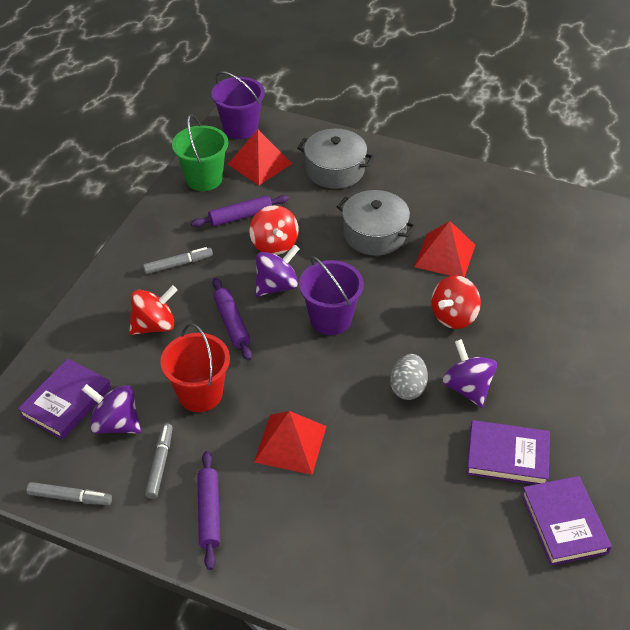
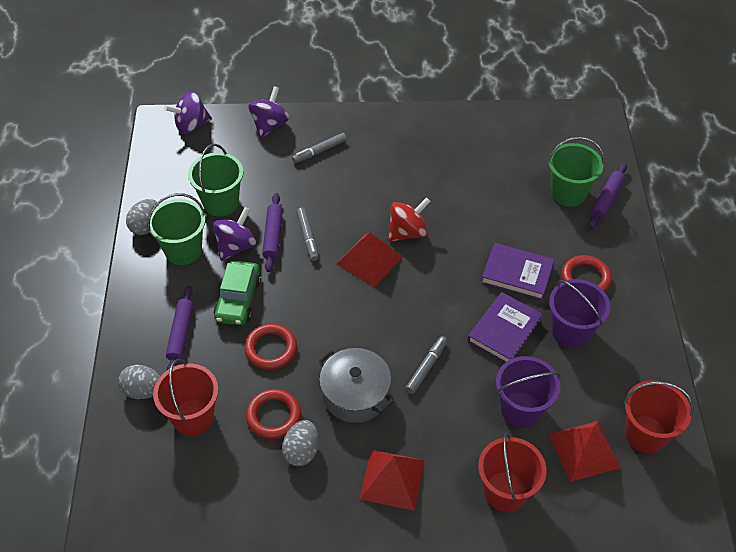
green bucket: [172,114,228,191] = 1 -> [147,193,205,265] [188,144,243,216] [547,137,604,207] = 3
green car: none = 0 -> [214,260,261,325] = 1
grey egg: [390,354,428,400] = 1 -> [118,365,160,399] [126,199,159,235] [282,420,319,466] = 3
grey pot: [297,129,374,189] [337,190,416,256] = 2 -> [318,348,394,423] = 1
purple book: [18,358,111,440] [467,420,550,485] [521,476,612,566] = 3 -> [467,292,543,363] [481,243,555,300] = 2
red bucket: [160,323,230,412] = 1 -> [153,359,219,436] [478,433,547,512] [624,380,694,453] = 3
red ring: none = 0 -> [244,324,297,370] [246,389,301,439] [561,255,612,292] = 3
red spinning top: [129,285,177,335] [249,205,299,255] [431,275,481,329] = 3 -> [388,197,431,242] = 1

